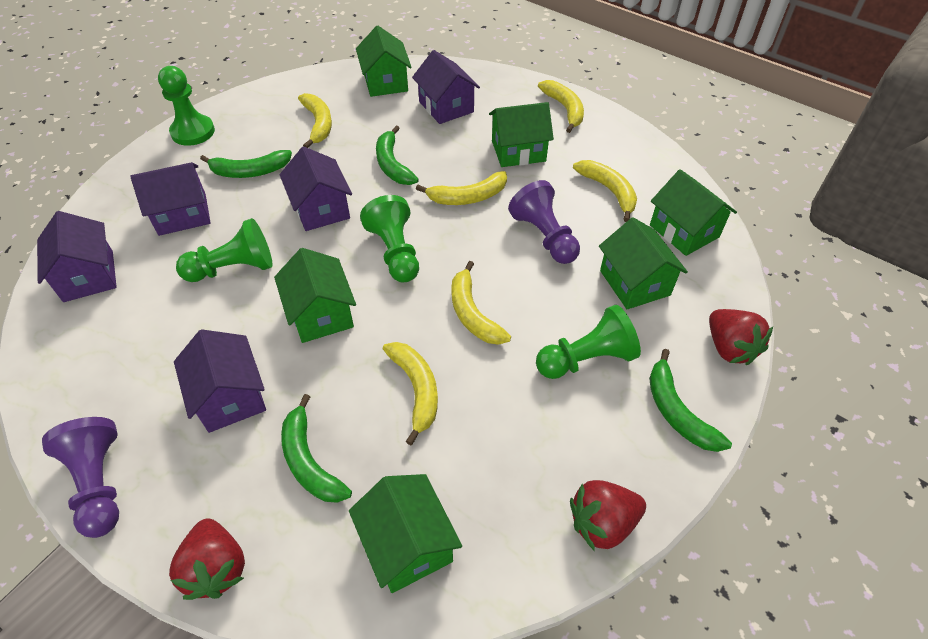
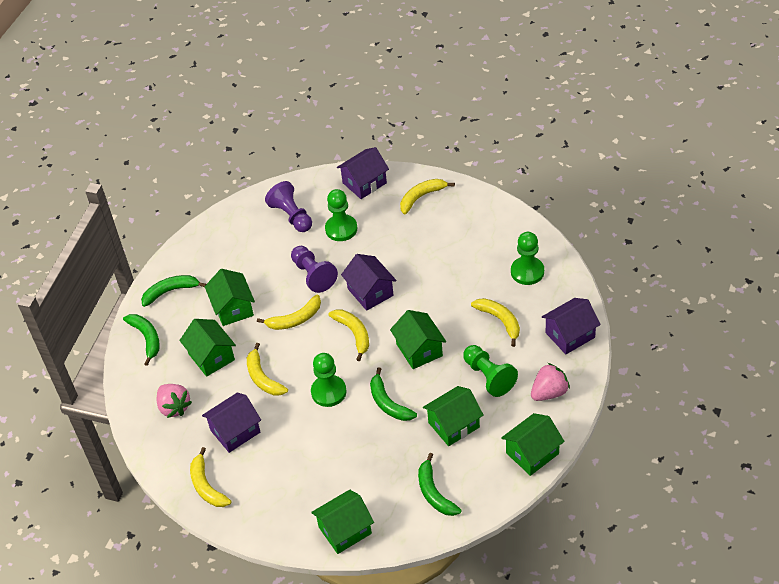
pink strawberry: none = 0 -> [157,384,192,418] [531,363,570,401] = 2
purple house: [37,211,117,302] [130,162,211,236] [174,329,266,433] [279,146,352,231] [412,50,480,124] = 5 -> [202,392,261,453] [337,147,389,199] [341,254,397,311] [542,298,601,354] = 4
red strawberry: [169,518,245,600] [570,480,646,551] [709,309,773,365] = 3 -> none = 0

